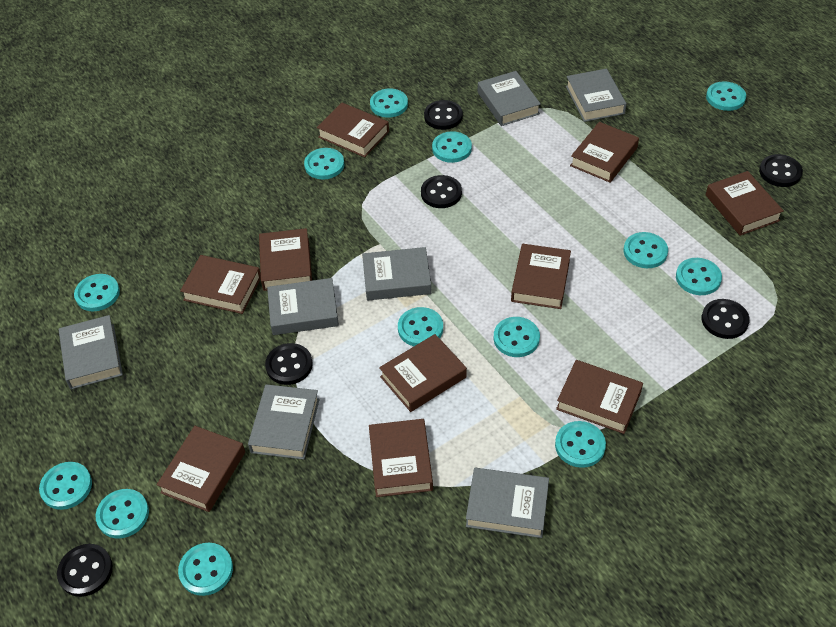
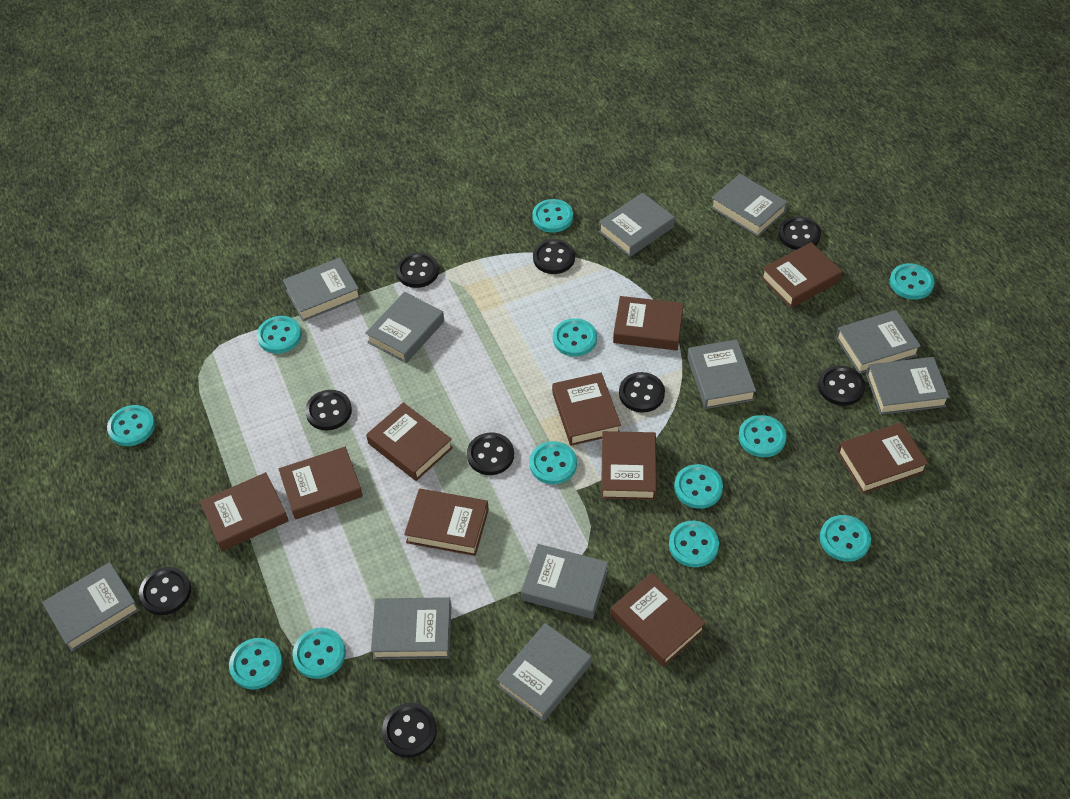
black button: [57,544,113,597] [265,343,313,385] [421,175,462,208] [424,100,463,130] [702,299,750,339] [759,154,803,187] = 6 -> [139,567,191,615] [305,390,352,430] [382,703,437,758] [396,253,439,288] [467,432,514,475] [533,239,575,274] [619,372,665,413] [778,216,821,250] [818,365,865,406] = 9
grey book: [59,315,123,389] [248,384,320,460] [267,278,339,335] [362,247,432,300] [466,468,549,538] [478,71,541,126] [566,69,627,122] = 7 -> [42,562,140,651] [283,257,361,321] [365,292,444,363] [371,597,451,659] [497,623,592,721] [521,544,608,619] [599,193,675,257] [687,339,756,409] [711,174,788,237] [836,310,921,374] [866,357,950,415] = 11
turquoise button: [39,462,92,510] [74,274,120,311] [95,489,149,539] [178,543,233,596] [304,148,344,180] [370,88,408,118] [398,307,443,346] [432,131,472,163] [494,317,540,357] [555,421,606,468] [623,232,668,268] [676,258,722,295] [706,81,746,111] = 13 -> [107,405,155,446] [229,638,283,690] [257,316,302,354] [292,628,346,679] [530,441,577,485] [532,199,573,233] [553,318,597,357] [669,521,719,567] [674,464,723,509] [739,415,787,457] [820,515,871,562] [890,263,935,300] = 12

